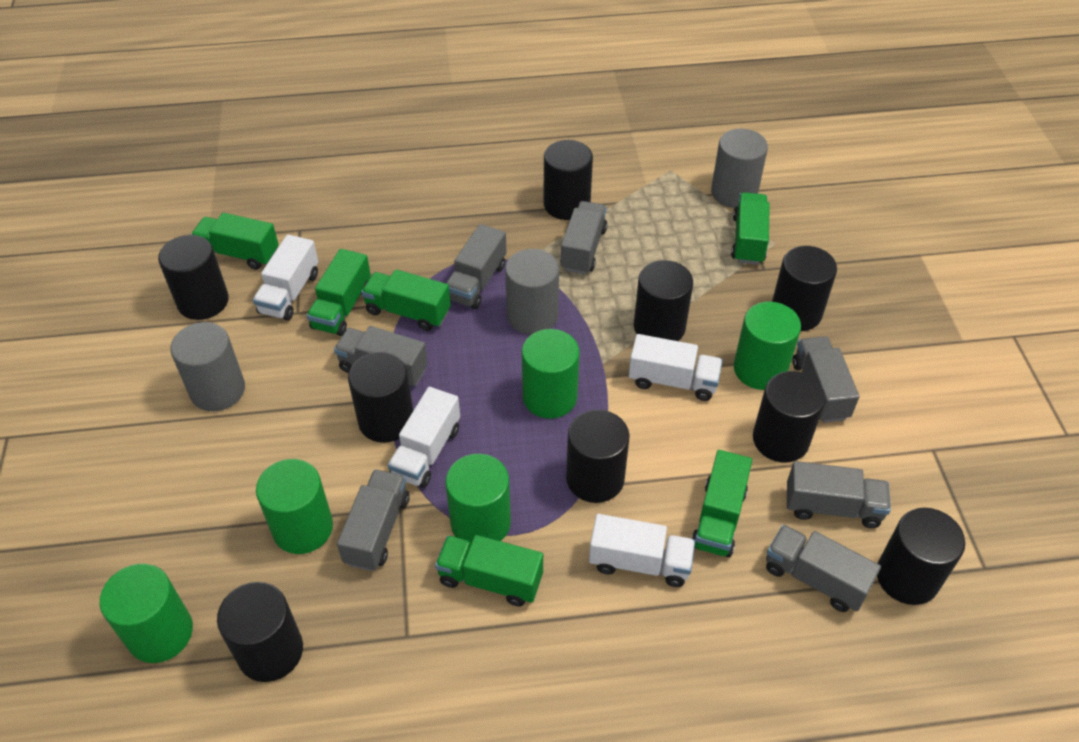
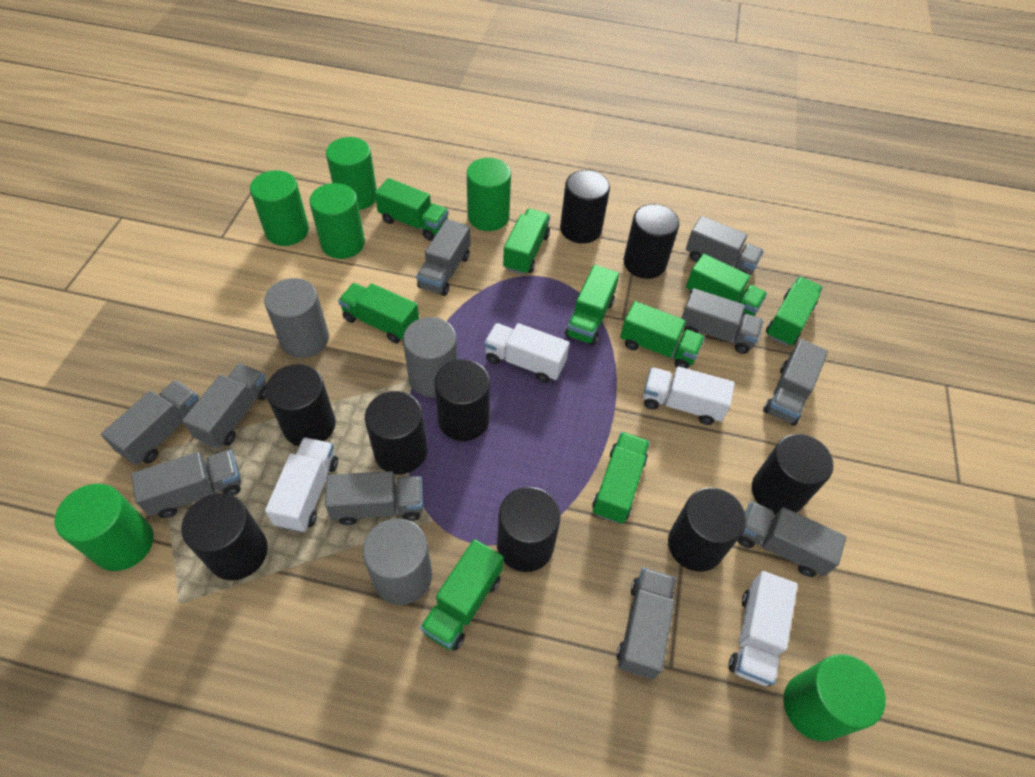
green cylinder: [100,564,193,663] [256,459,333,554] [445,454,511,543] [522,329,580,419] [734,302,801,390] = 5 -> [54,484,154,571] [250,170,309,246] [309,183,365,259] [326,137,377,210] [467,158,511,231] [783,654,886,742] = 6
green truck: [191,213,279,270] [307,249,371,336] [361,269,451,331] [435,535,543,607] [691,450,752,558] [731,192,770,264] = 6 -> [338,283,419,343] [375,178,449,241] [420,539,504,651] [503,209,550,275] [565,265,619,345] [592,432,650,524] [620,301,705,369] [686,254,767,316] [766,277,823,346] = 9
grey truck: [334,326,428,386] [337,470,410,571] [446,224,507,309] [560,201,608,274] [766,525,881,612] [787,461,891,528] [792,336,859,423] = 7 -> [101,380,199,465] [131,450,241,518] [182,363,267,449] [325,471,423,525] [416,219,470,296] [617,567,676,679] [681,288,764,354] [686,216,764,276] [737,501,846,577] [763,339,828,426] = 10

